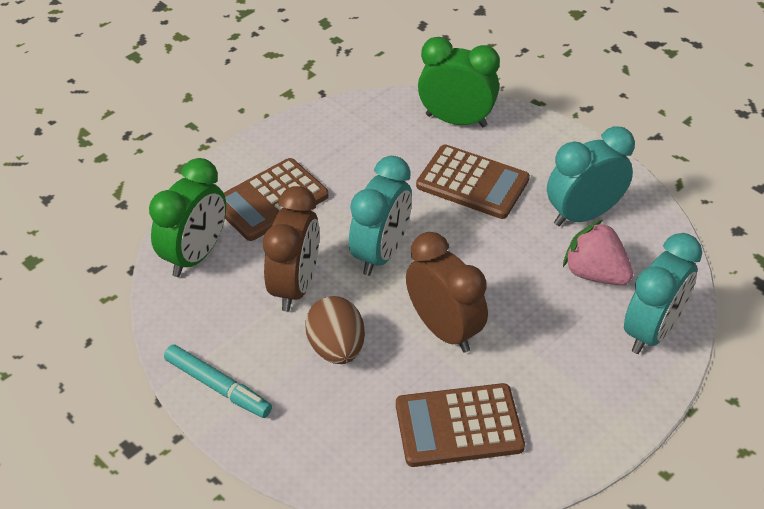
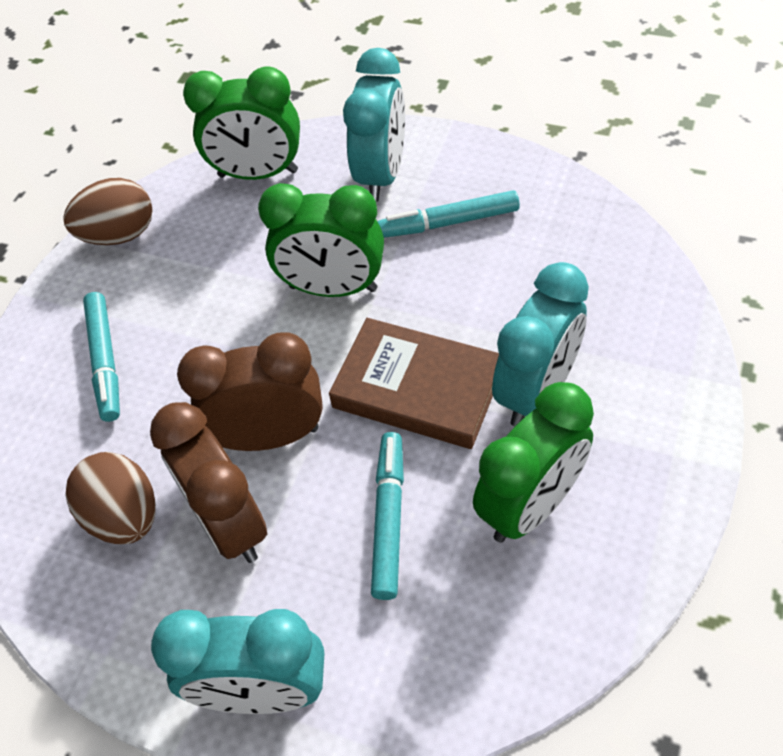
brown book: none = 0 -> [329,318,499,449] = 1
brown calculator: [224,158,329,241] [396,383,525,467] [416,144,530,219] = 3 -> none = 0
brown egg: [305,296,365,364] = 1 -> [63,178,153,245] [65,452,156,544] = 2
green clock: [149,158,226,277] [418,37,500,127] = 2 -> [183,66,300,180] [258,183,384,297] [473,382,594,543] = 3
pink strawberry: [563,220,633,285] = 1 -> none = 0
turquoise marker: [164,344,272,418] = 1 -> [83,292,120,422] [371,432,404,600] [378,190,520,238] = 3

